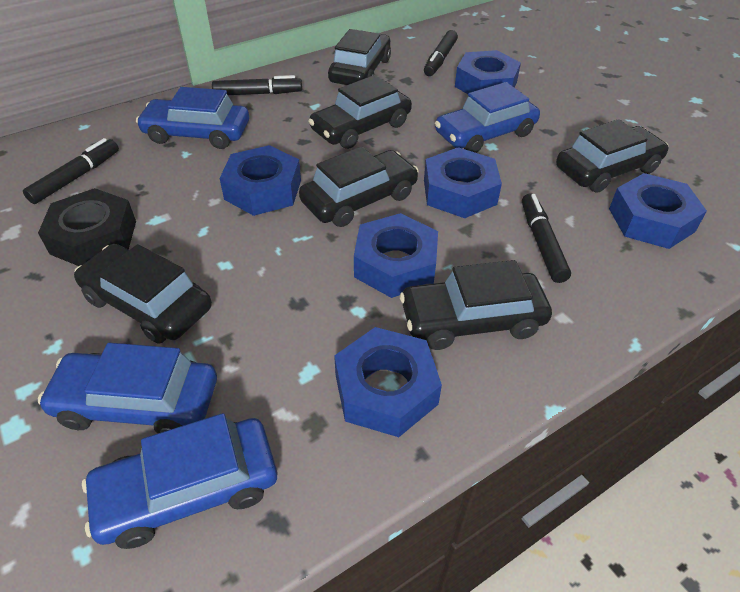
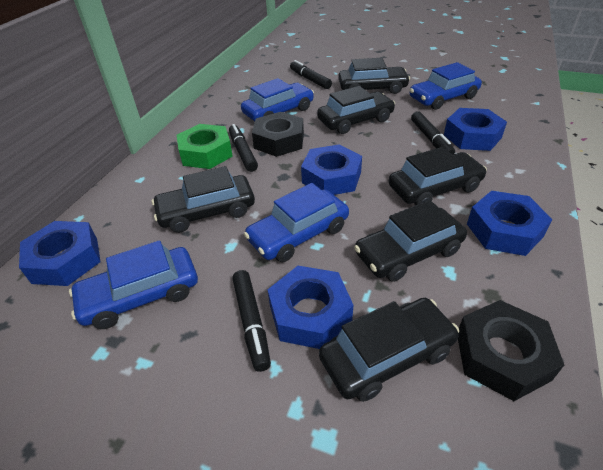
black nut: [38,188,136,266] = 1 -> [252,112,304,157] [458,300,564,401] = 2
blue nut: [219,145,301,216] [334,327,442,437] [354,213,438,298] [424,147,502,218] [455,50,521,94] [609,173,707,249] = 6 -> [19,221,101,286] [267,266,353,349] [301,144,362,195] [444,108,507,151] [467,191,552,256] = 5
green nut: none = 0 -> [177,124,233,169] = 1

